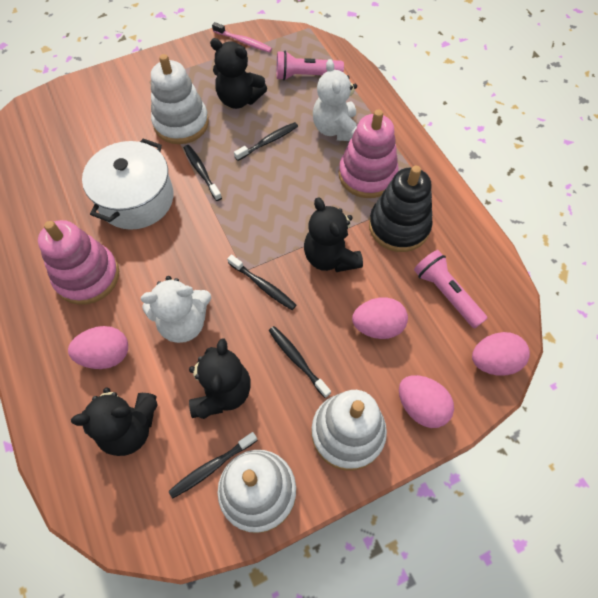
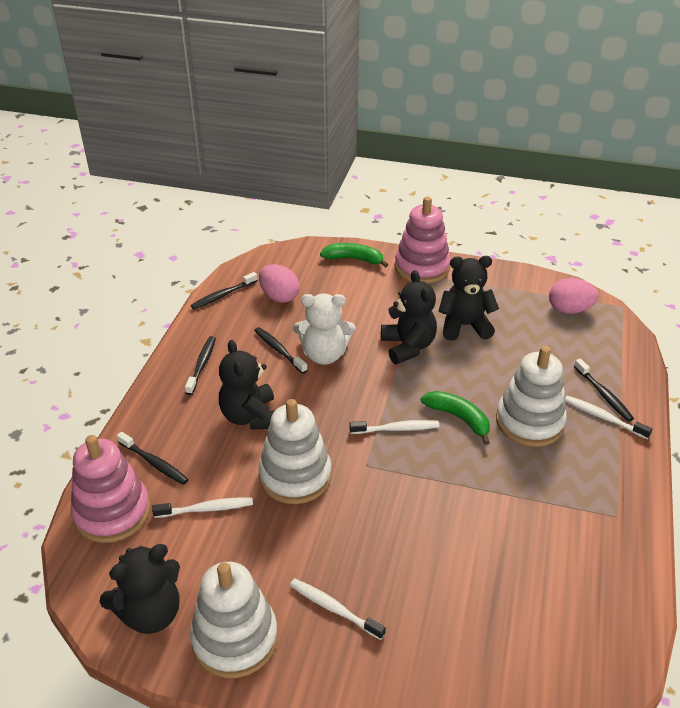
black stacking toy: [369,166,433,252] = 1 -> none = 0
green banana: none = 0 -> [320,243,389,268] [421,391,490,445] = 2
pink egg: [68,326,128,369] [352,297,408,339] [399,375,454,428] [472,332,530,376] = 4 -> [259,264,299,303] [549,278,598,314] = 2
pink flashlight: [276,51,344,80] [414,250,488,329] = 2 -> none = 0
pink toothbrush: [212,22,272,53] = 1 -> none = 0
white pot: [82,138,174,230] = 1 -> none = 0
white teddy bear: [141,276,211,343] [313,59,357,141] = 2 -> [293,293,355,365] = 1
white toothbrush: none = 0 -> [152,498,253,518] [290,578,386,640] [349,420,440,434] [565,396,652,439] = 4

